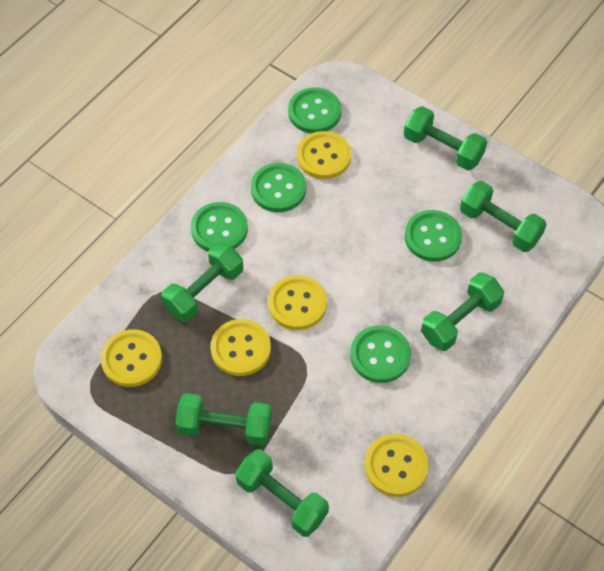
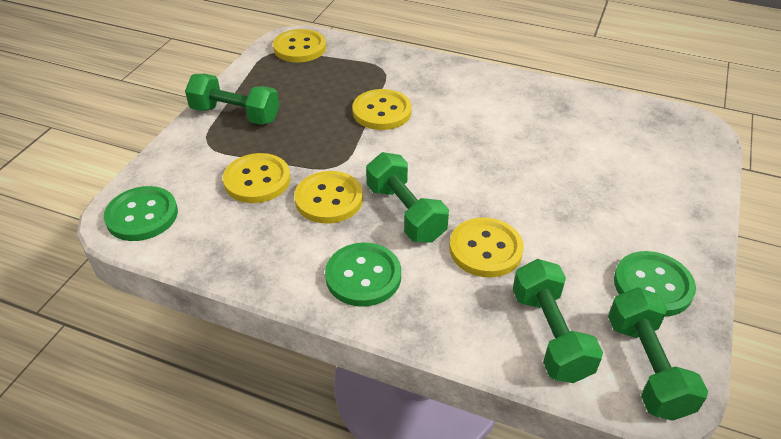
green button: [191,202,248,252] [251,163,306,212] [288,87,341,133] [350,325,411,383] [405,210,462,262] = 5 -> [104,186,178,241] [325,243,401,307] [614,251,696,316] = 3
green dumbbell: [161,242,243,322] [175,393,272,446] [235,449,329,537] [404,106,487,171] [421,273,504,351] [460,181,547,252] = 6 -> [185,73,279,125] [366,152,449,243] [513,259,603,383] [608,287,708,421] = 4

